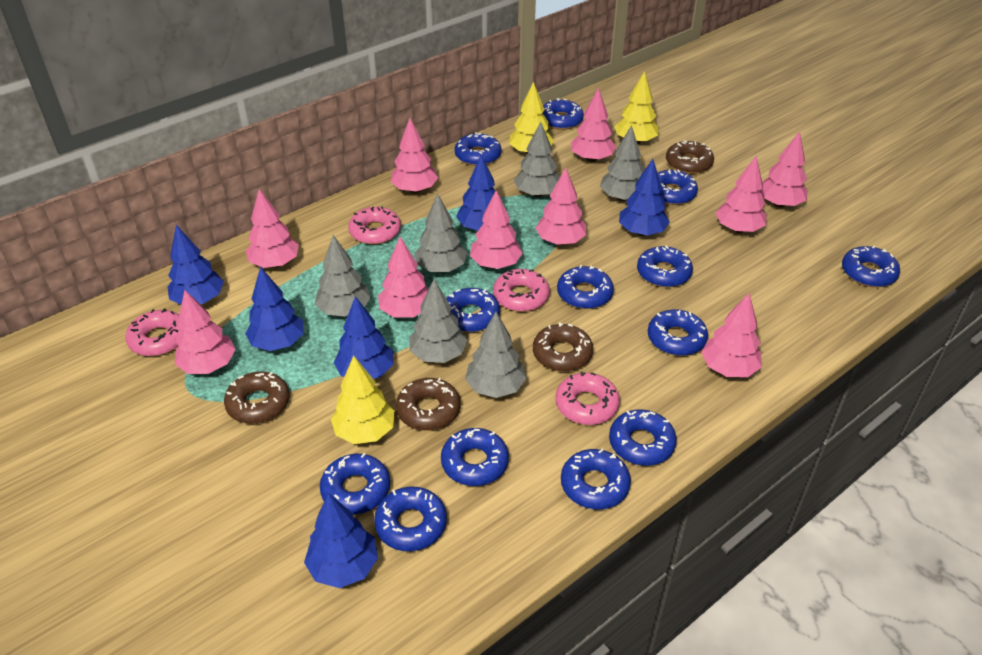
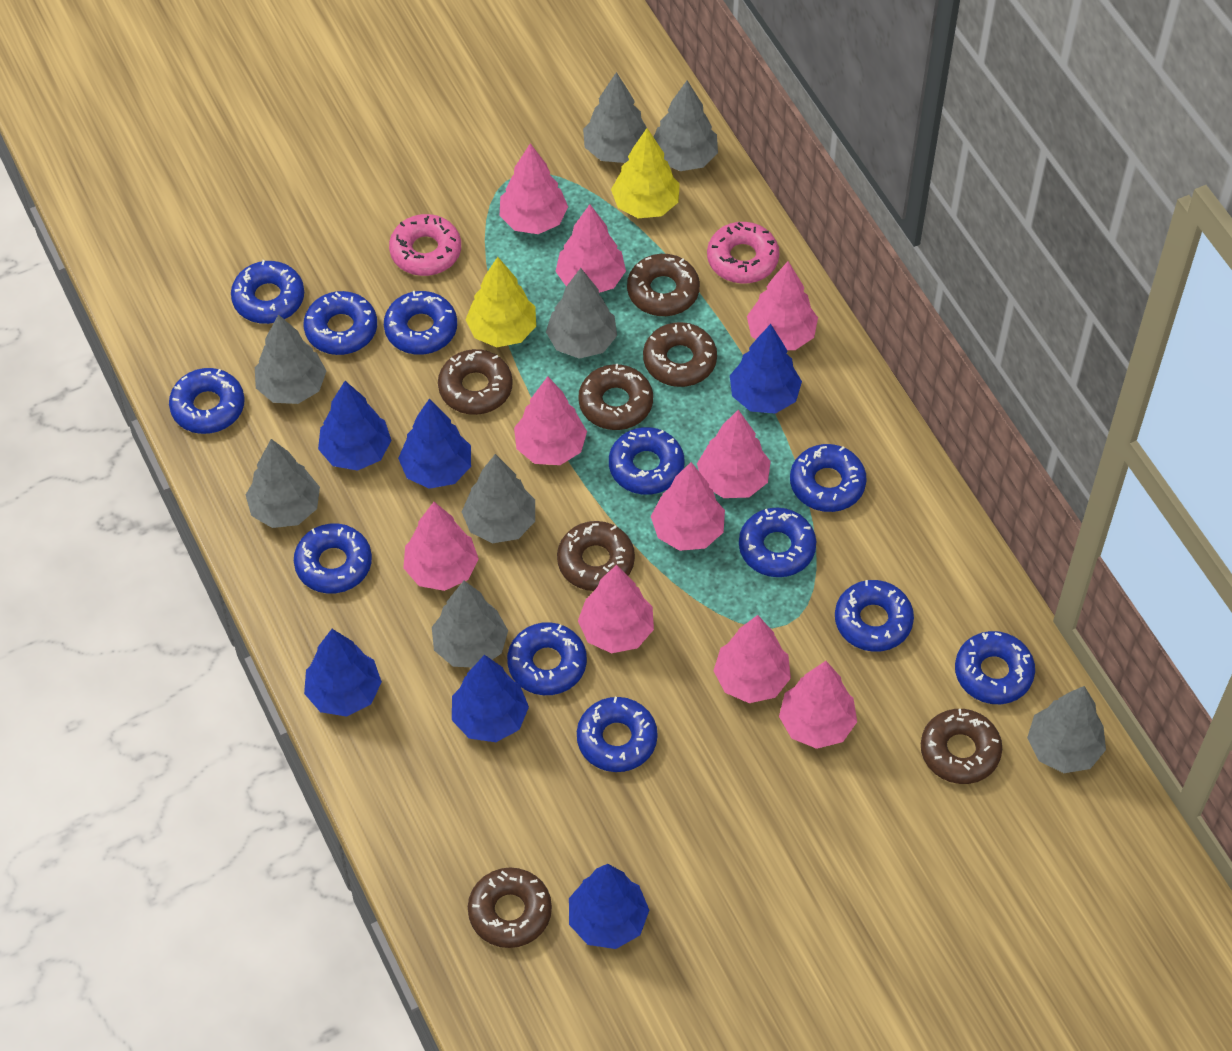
blue donut: [320,453,390,515] [374,487,447,551] [441,428,509,486] [446,288,500,332] [454,132,502,166] [543,98,584,130] [557,265,614,309] [561,449,631,509] [609,409,677,466] [637,246,693,287] [648,309,708,356] [658,170,698,205] [842,245,900,287] = 13 -> [169,368,245,434] [231,260,304,324] [294,523,372,593] [304,291,377,355] [384,291,457,355] [507,622,587,695] [577,697,658,772] [609,427,684,495] [739,508,816,577] [790,444,866,512] [835,580,914,652] [955,631,1035,704] = 12
brown donut: [224,371,290,424] [396,378,460,431] [533,322,593,372] [666,140,714,174] = 4 -> [438,349,513,415] [468,868,552,948] [557,521,635,591] [578,364,653,430] [627,254,700,316] [643,322,717,387] [921,709,1002,784] = 7
grey tree: [315,235,371,317] [409,279,468,363] [414,194,467,272] [465,312,526,398] [514,121,560,197] [600,125,645,201] = 6 -> [246,439,320,528] [255,314,326,404] [432,581,508,667] [462,454,535,543] [546,268,617,359] [583,72,647,163] [654,80,718,171] [1027,686,1106,773] = 8
pink donut: [125,308,181,356] [348,206,401,245] [493,269,550,312] [555,372,620,425] = 4 -> [389,214,461,276] [707,222,779,284] = 2
yellow tree: [331,355,395,444] [509,82,554,154] [614,71,659,144] = 3 -> [465,257,536,347] [611,128,680,218] = 2

